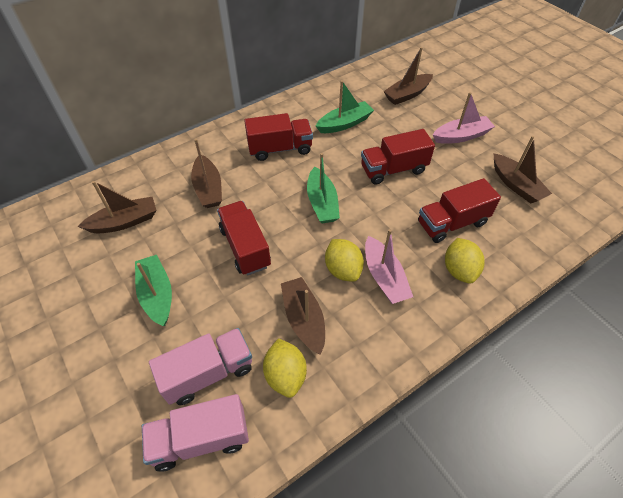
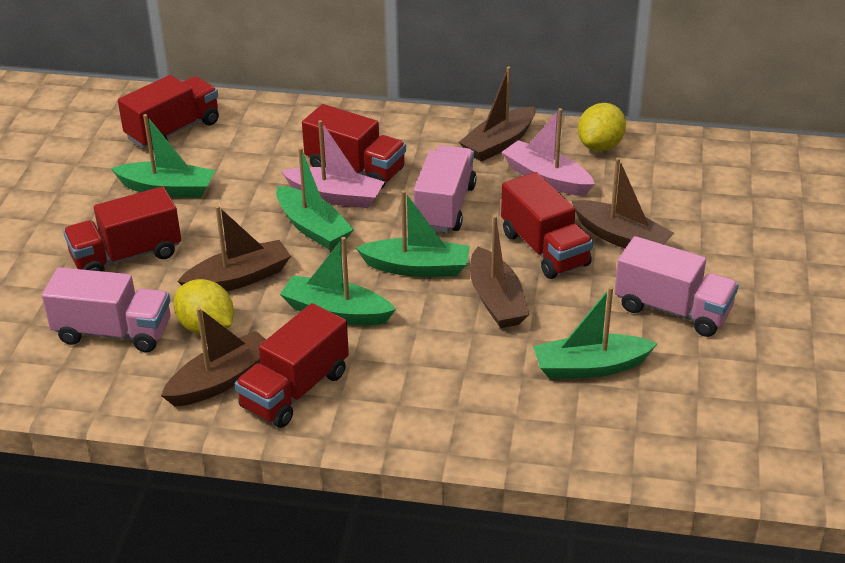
green boat: [135,255,172,326] [307,153,340,223] [316,80,374,133] = 3 -> [111,114,216,198] [276,147,354,250] [280,237,396,325] [356,190,470,277] [533,286,658,379] = 5
pink truck: [142,394,249,472] [149,328,252,405] = 2 -> [42,267,170,352] [414,145,477,233] [615,236,739,337] = 3
red truck: [217,201,271,275] [244,113,313,161] [361,129,435,185] [418,178,501,243] = 4 -> [63,187,181,272] [118,75,219,149] [235,303,349,428] [302,104,406,189] [501,172,593,279] = 5
yellow lemon: [263,338,307,398] [325,239,364,282] [445,238,485,284] = 3 -> [174,279,234,336] [578,103,626,151] = 2

